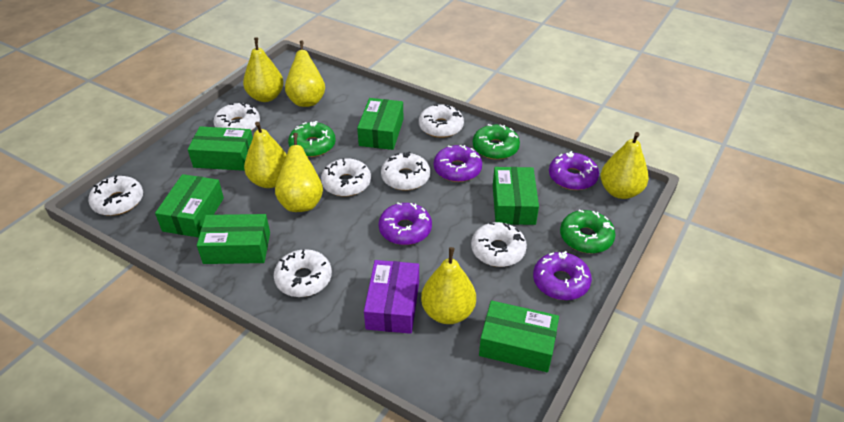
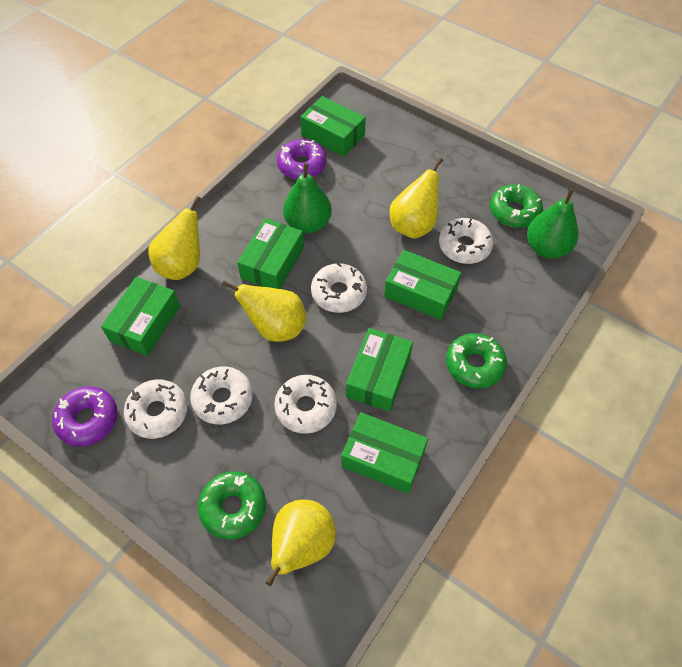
green pear: none = 0 -> [283,163,332,233] [527,188,578,259] = 2
purple box: [364,260,419,334] = 1 -> none = 0
purple donut: [379,202,432,245] [434,145,482,182] [533,251,592,300] [549,151,599,190] = 4 -> [52,386,118,446] [277,139,327,179] = 2
white donut: [88,175,143,216] [213,103,260,131] [274,249,332,297] [321,158,371,197] [381,151,430,191] [419,104,464,138] [471,222,527,267] = 7 -> [124,379,188,439] [190,366,253,425] [274,375,337,434] [311,263,367,313] [439,218,493,264] = 5
yellow pear: [243,37,284,102] [244,122,287,188] [275,133,323,212] [285,40,325,107] [421,247,476,324] [601,132,649,199] = 6 -> [148,196,201,280] [222,281,306,342] [265,499,336,586] [389,158,443,239] = 4

